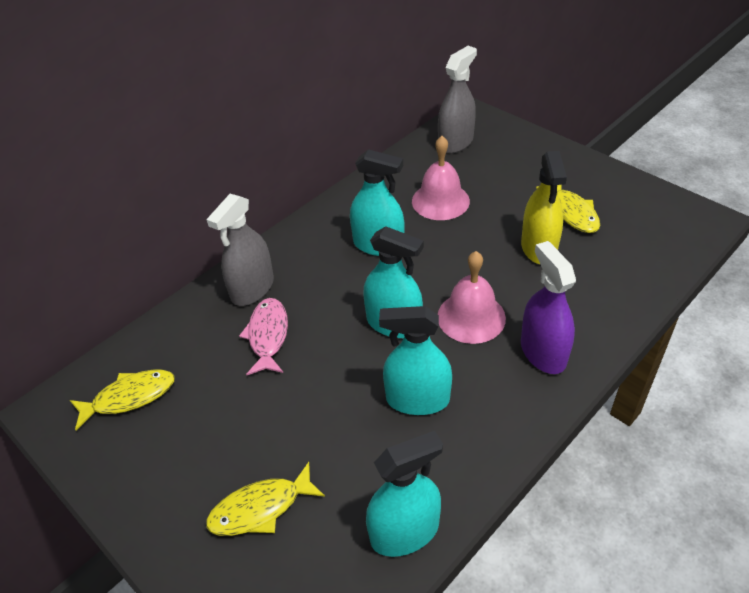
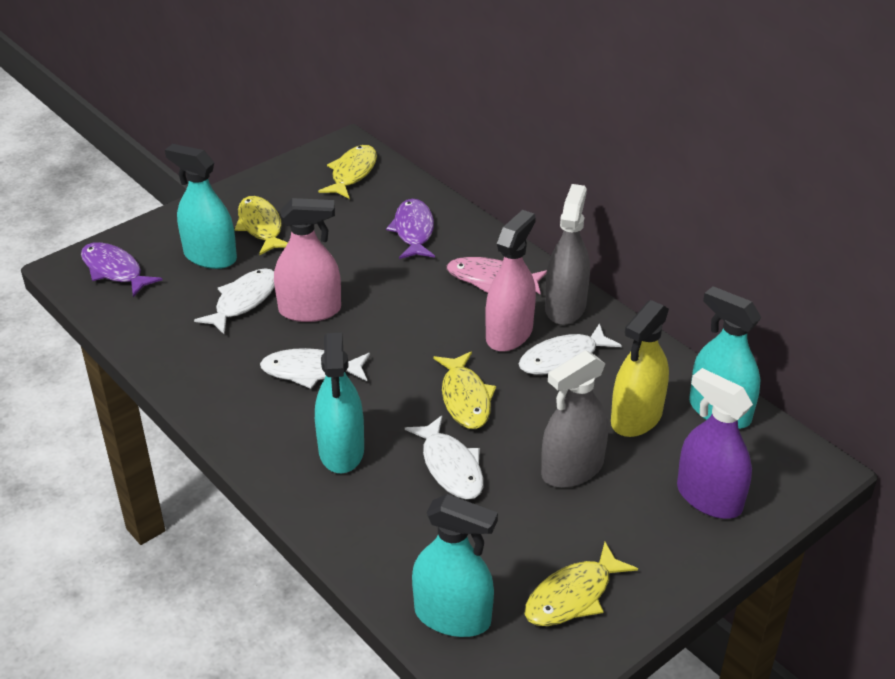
pink bell: [412,136,470,220] [438,251,506,344] = 2 -> none = 0
pink spray bottle: none = 0 -> [274,198,341,322] [485,210,536,352] = 2
purple fish: none = 0 -> [81,242,163,297] [386,199,435,259] = 2
white fish: none = 0 -> [194,268,275,334] [260,348,370,389] [405,415,484,499] [519,323,622,375] = 4
yellow fish: [70,370,175,430] [206,462,325,536] [536,185,600,233] = 3 -> [235,196,288,256] [318,145,377,199] [433,352,496,429] [525,542,638,626] = 4

